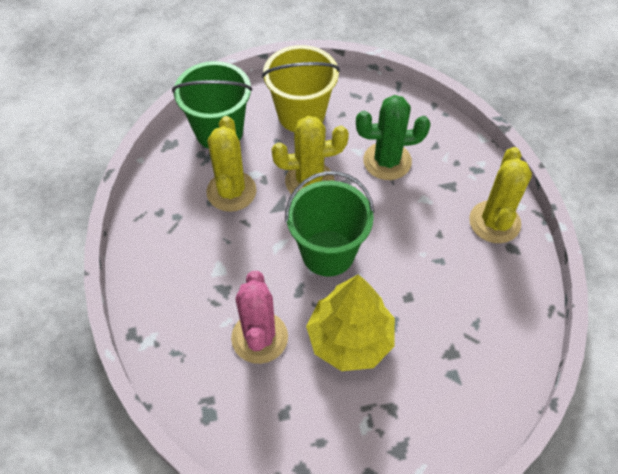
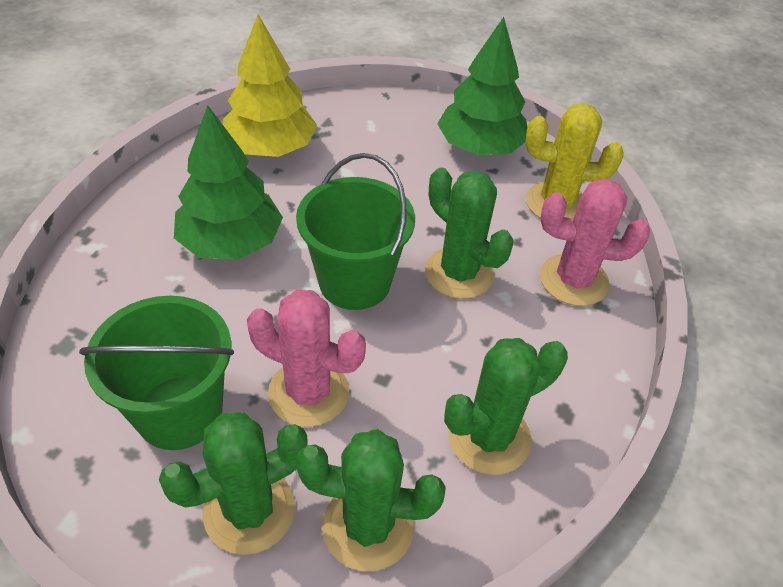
green cactus: [356,95,431,180] = 1 -> [159,412,308,555] [296,429,446,571] [425,168,514,299] [444,338,568,475] = 4
green tree: none = 0 -> [174,106,283,260] [437,17,527,156] = 2
pink cactus: [231,271,288,364] = 1 -> [247,290,366,427] [540,179,650,306] = 2
yellow bucket: [262,45,340,132] = 1 -> none = 0
yellow cactus: [206,116,257,212] [272,116,349,194] [469,147,532,243] = 3 -> [525,103,624,219] = 1

